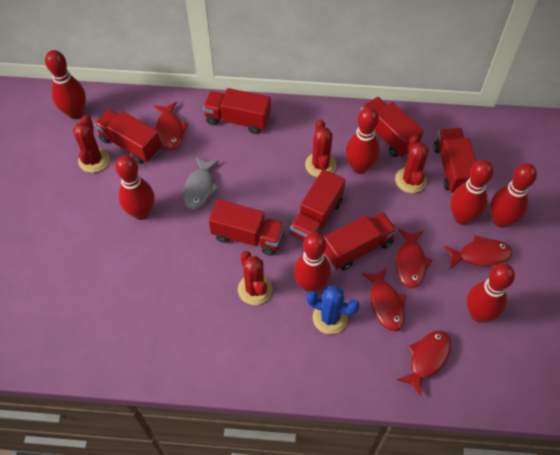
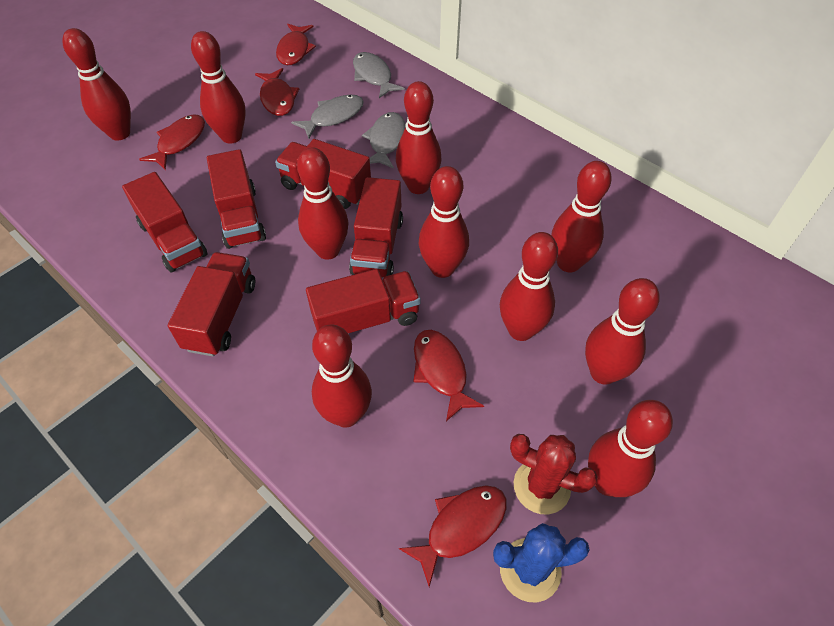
grey fish: [183,157,219,210] = 1 -> [291,94,364,139] [353,52,405,98] [362,112,406,169] = 3
red bowling pin: [45,50,86,119] [115,155,154,220] [294,232,331,292] [346,107,380,174] [451,160,494,225] [467,263,515,322] [490,163,537,228] = 7 -> [62,28,131,141] [191,31,246,144] [297,147,348,260] [312,324,372,428] [396,81,442,194] [419,166,469,278] [500,232,558,341] [551,161,612,272] [585,278,660,385] [588,400,673,497] = 10
red cactus: [73,115,110,173] [238,251,272,305] [305,120,336,177] [395,135,429,193] = 4 -> [510,434,598,514] = 1
red truck: [94,109,162,164] [203,88,271,134] [209,199,285,256] [290,169,346,241] [324,212,397,271] [360,97,423,158] [434,128,476,193] = 7 -> [122,172,207,272] [168,252,255,357] [207,149,266,249] [275,139,371,209] [306,269,421,333] [349,177,403,278] = 6

